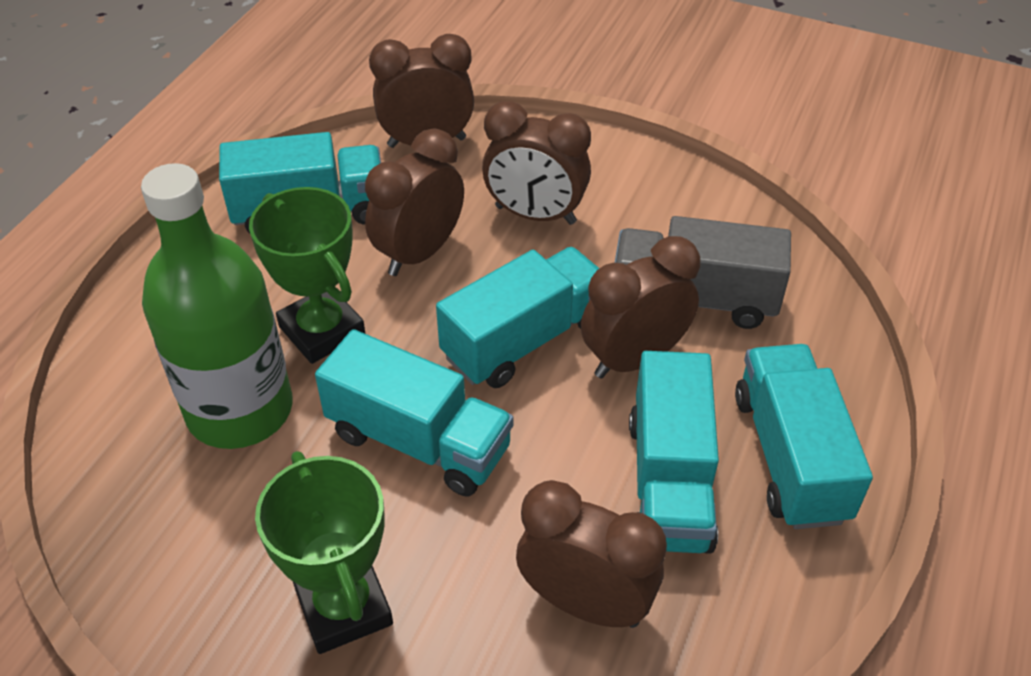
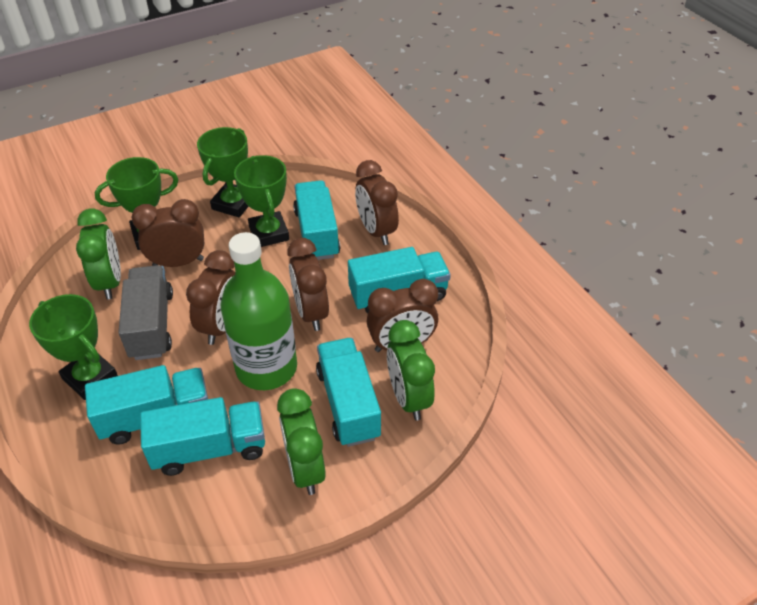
green clock: none = 0 -> [76,209,121,300] [277,388,326,495] [387,320,435,421] = 3
green trophy: [249,187,365,364] [255,451,393,654] = 2 -> [29,294,118,400] [94,157,178,250] [197,127,249,218] [234,155,289,247] = 4

